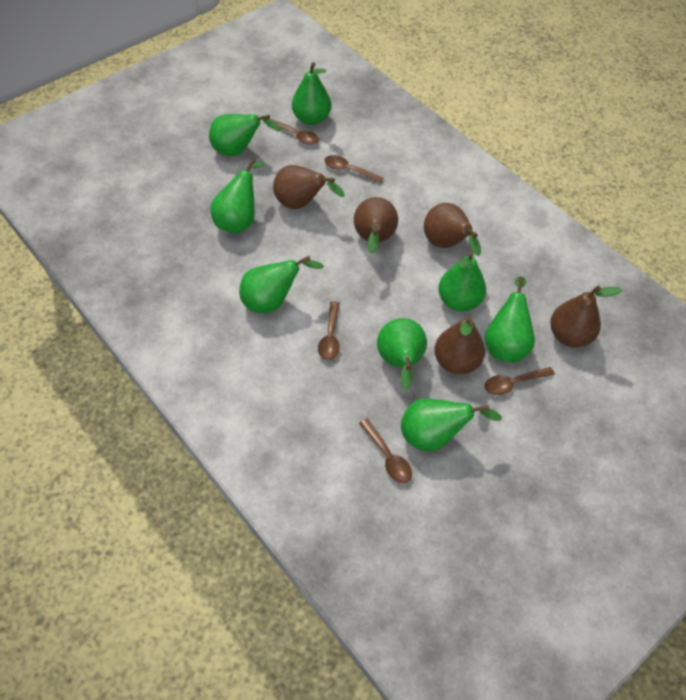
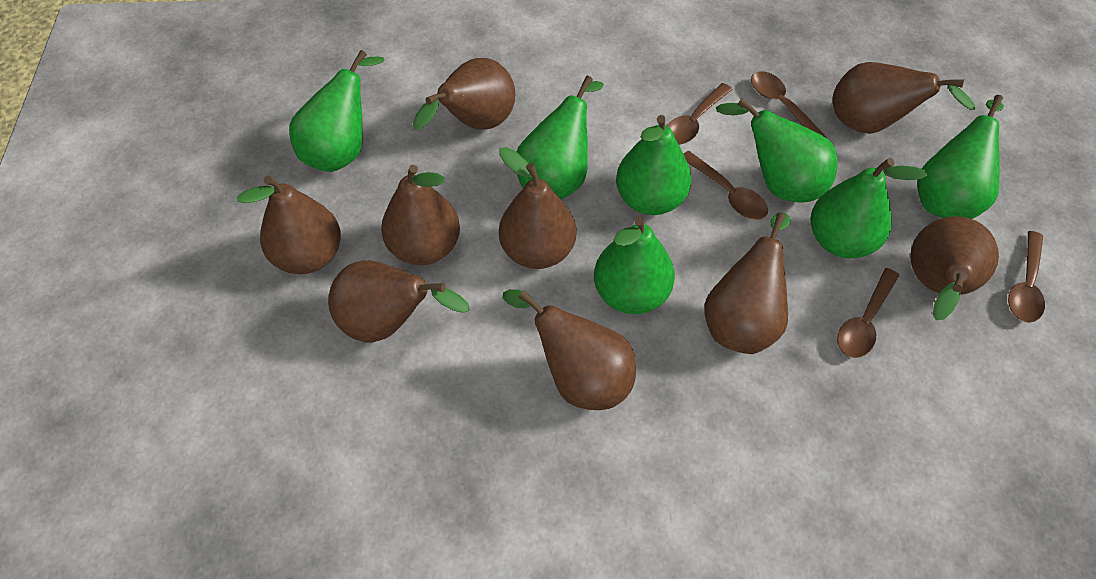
brown pear: [273,165,344,209] [354,197,398,254] [424,203,481,256] [434,316,485,374] [550,286,622,347] = 5 -> [237,175,341,274] [328,260,470,342] [381,165,460,265] [413,58,515,130] [499,147,576,269] [502,289,636,410] [704,213,791,354] [833,62,975,134] [910,216,999,320] = 9
green pear: [209,114,282,156] [210,158,264,234] [239,256,324,313] [292,62,331,125] [377,318,427,390] [401,399,502,452] [438,251,486,312] [484,277,535,363] = 8 -> [289,50,384,172] [516,76,604,199] [594,217,675,314] [616,115,692,215] [716,98,837,202] [811,158,928,258] [917,95,1004,219] = 7

